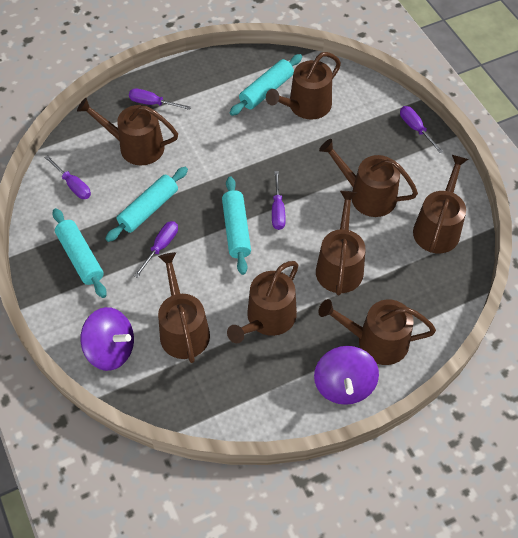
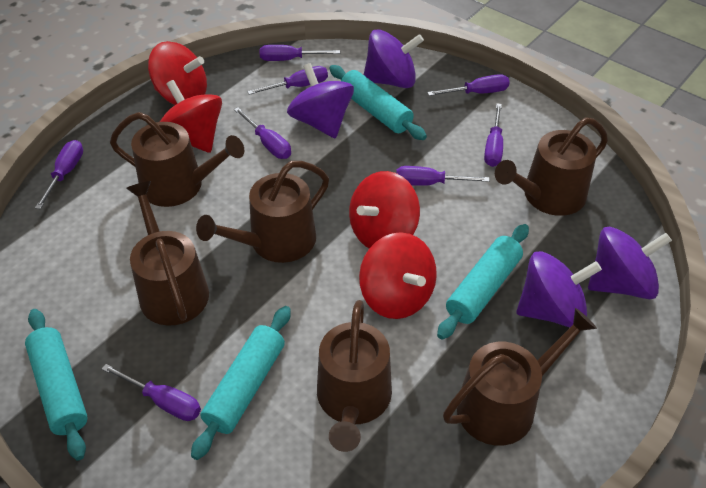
brown watering can: [77,98,178,166] [158,252,210,363] [227,261,298,343] [266,52,341,119] [316,191,366,295] [318,299,436,365] [319,139,418,217] [413,155,468,253] = 8 -> [110,112,244,207] [126,181,209,326] [196,161,329,263] [317,300,392,452] [443,308,597,446] [495,118,608,216] = 6
purple screwdriver: [45,156,91,199] [129,88,191,110] [134,221,178,278] [272,171,286,230] [400,106,444,154] = 5 -> [35,140,83,209] [102,364,201,421] [234,107,291,159] [247,66,328,95] [260,45,340,61] [396,166,489,186] [427,74,510,96] [484,103,503,167] = 8
purple spinning top: [81,307,134,371] [314,346,379,405] = 2 -> [287,63,354,138] [364,29,424,88] [517,251,602,327] [588,227,672,299] = 4
red spinning top: none = 0 -> [148,41,207,105] [160,80,222,153] [349,171,420,248] [359,232,437,319] = 4

